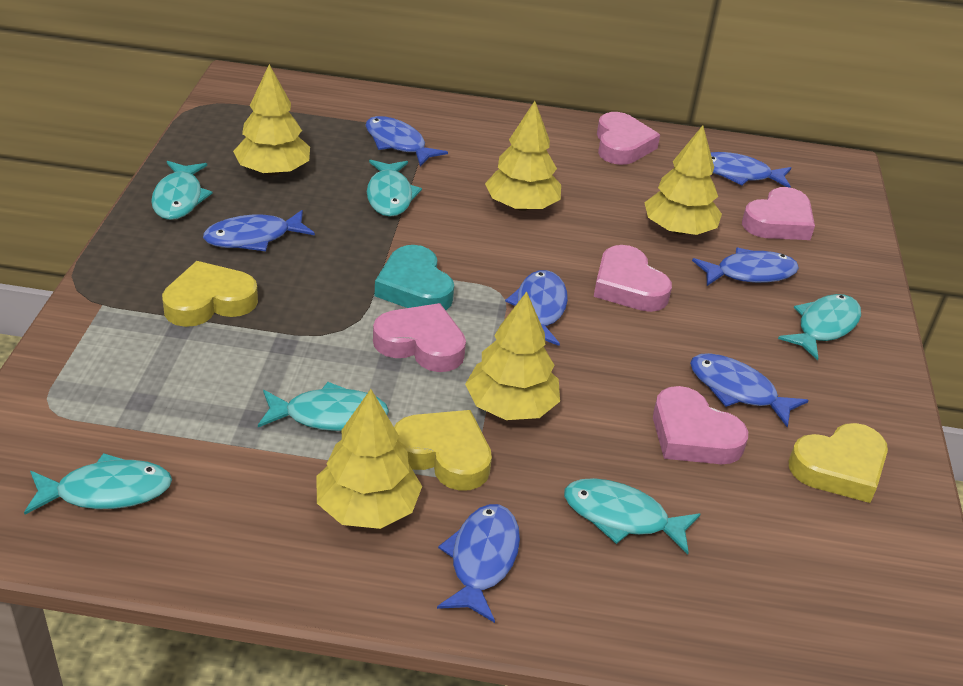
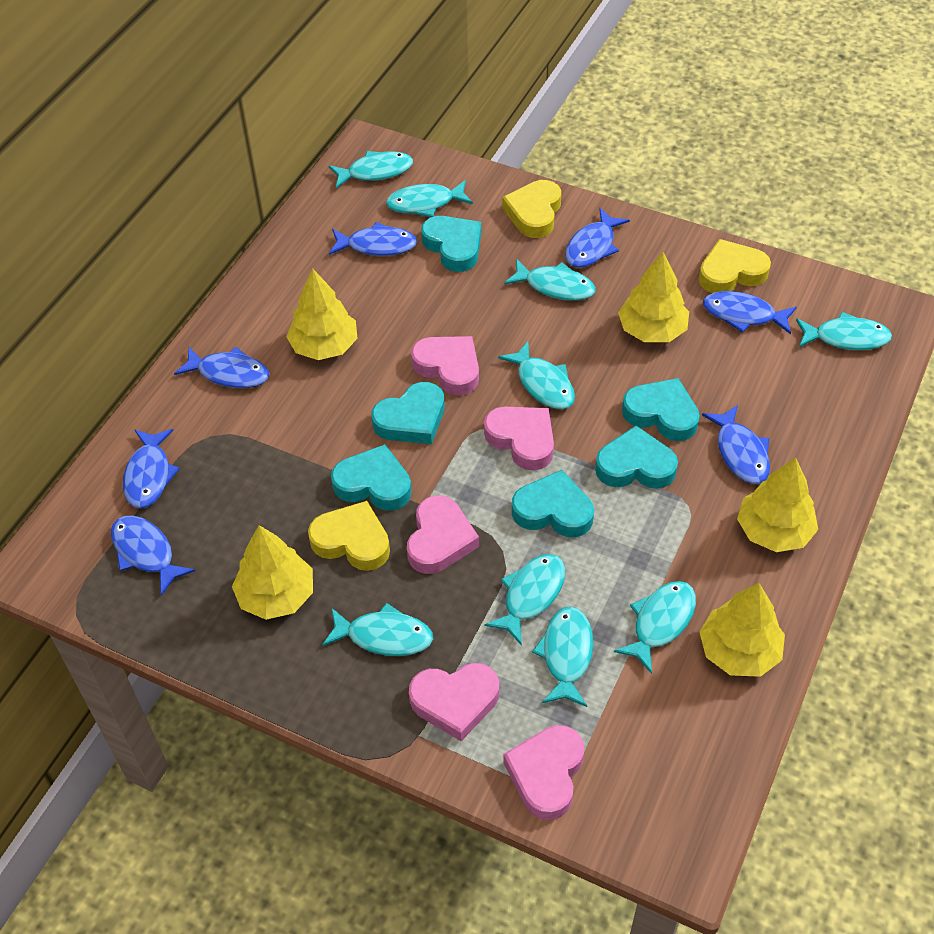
turquoise fish: [24,453,172,515] [151,161,213,220] [258,382,389,431] [367,160,422,217] [564,478,701,554] [778,294,861,360] = 6 -> [322,603,433,656] [329,151,413,188] [386,180,473,217] [484,554,565,646] [498,341,575,410] [504,259,596,301] [532,607,593,707] [614,581,696,674] [796,312,892,350] = 9
turquoise heart: [375,245,454,310] = 1 -> [331,444,412,511] [371,382,445,444] [421,216,481,272] [512,470,594,537] [595,426,678,489] [622,378,700,441] = 6

